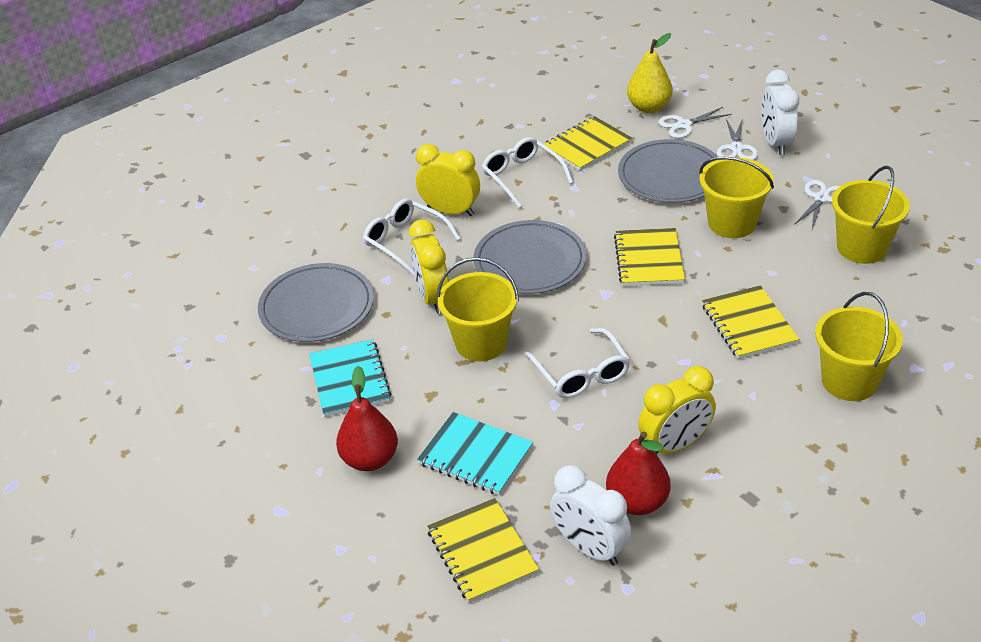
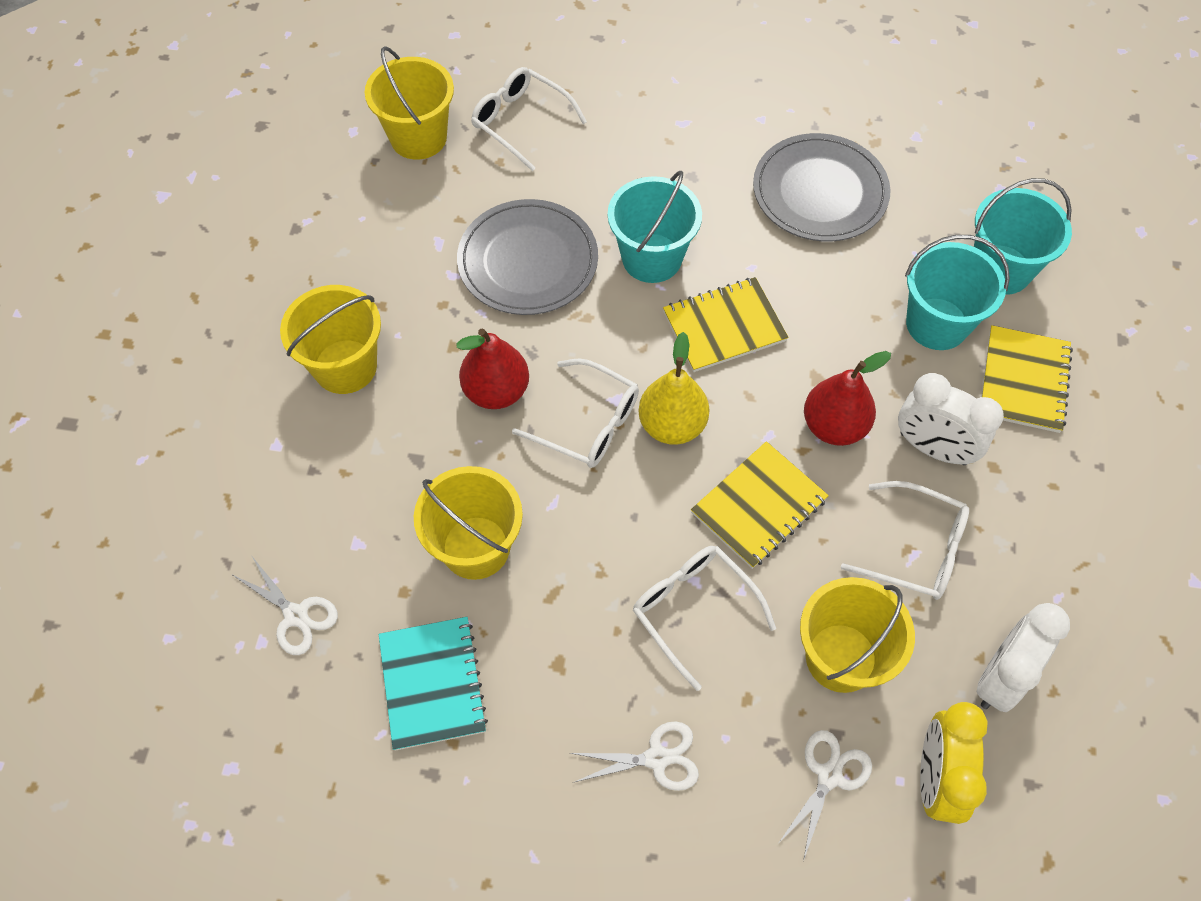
grey plate: [258,263,374,342] [473,220,587,294] [618,139,718,203] = 3 -> [457,199,598,315] [753,133,891,241] = 2
turquoise bucket: none = 0 -> [608,171,702,283] [905,235,1010,350] [974,178,1072,295] = 3
turquoise notebook: [309,339,392,417] [417,412,533,495] = 2 -> [379,617,488,751] = 1
white glasses: [363,199,461,275] [482,137,573,208] [525,328,630,398] = 3 -> [471,67,587,171] [512,358,639,468] [633,546,776,691] [841,481,969,600] = 4
yellow clock: [409,220,449,314] [416,144,480,216] [638,366,716,455] = 3 -> [920,702,988,824] = 1
yellow notebook: [427,498,539,603] [544,116,632,171] [614,228,685,286] [702,285,799,359] = 4 -> [663,277,789,372] [691,441,829,569] [981,325,1073,433] = 3

